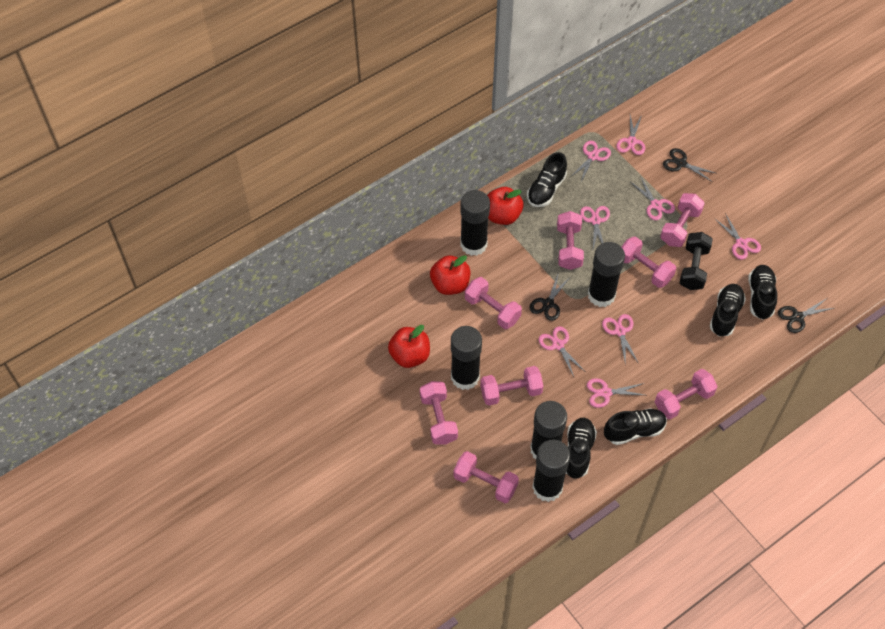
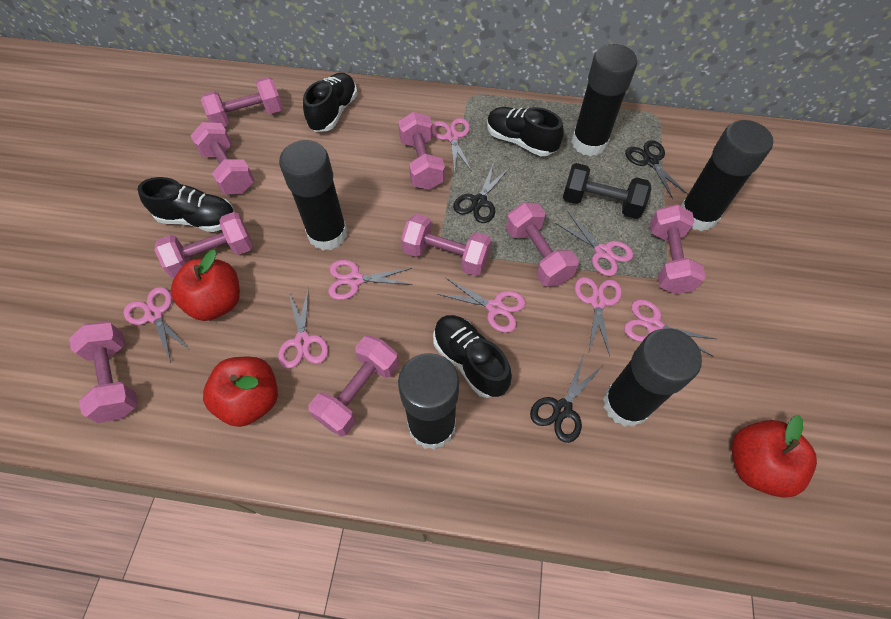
black shoe: [527,152,567,207] [566,418,597,479] [604,408,667,445] [710,284,746,336] [748,265,777,320] = 5 -> [137,177,235,232] [303,73,357,132] [433,315,512,398] [487,107,564,156] = 4
pink dumbbell: [420,381,458,445] [454,451,519,503] [465,277,522,329] [480,366,543,406] [557,211,584,270] [622,236,676,288] [655,369,718,420] [660,193,705,247] = 8 -> [69,322,138,423] [155,212,253,278] [191,122,254,194] [201,77,283,127] [308,335,399,437] [398,112,445,190] [401,214,492,276] [506,203,579,287] [650,204,706,294] = 9

